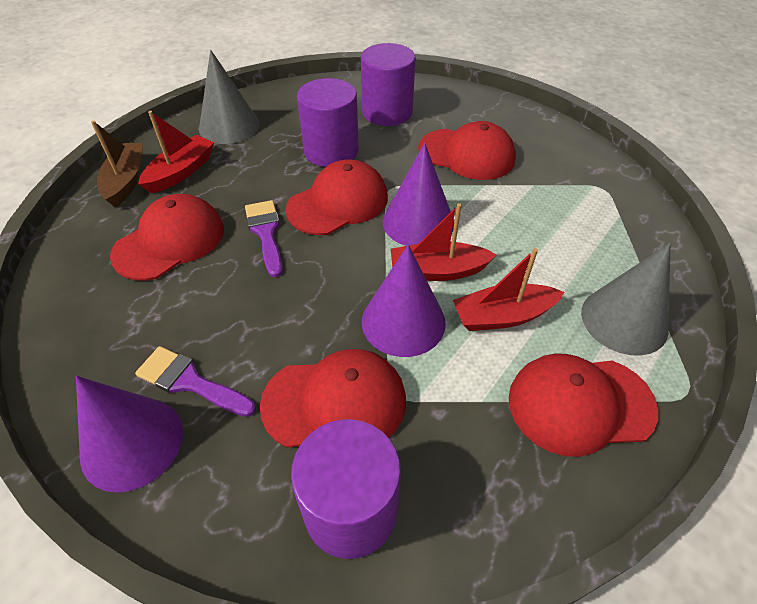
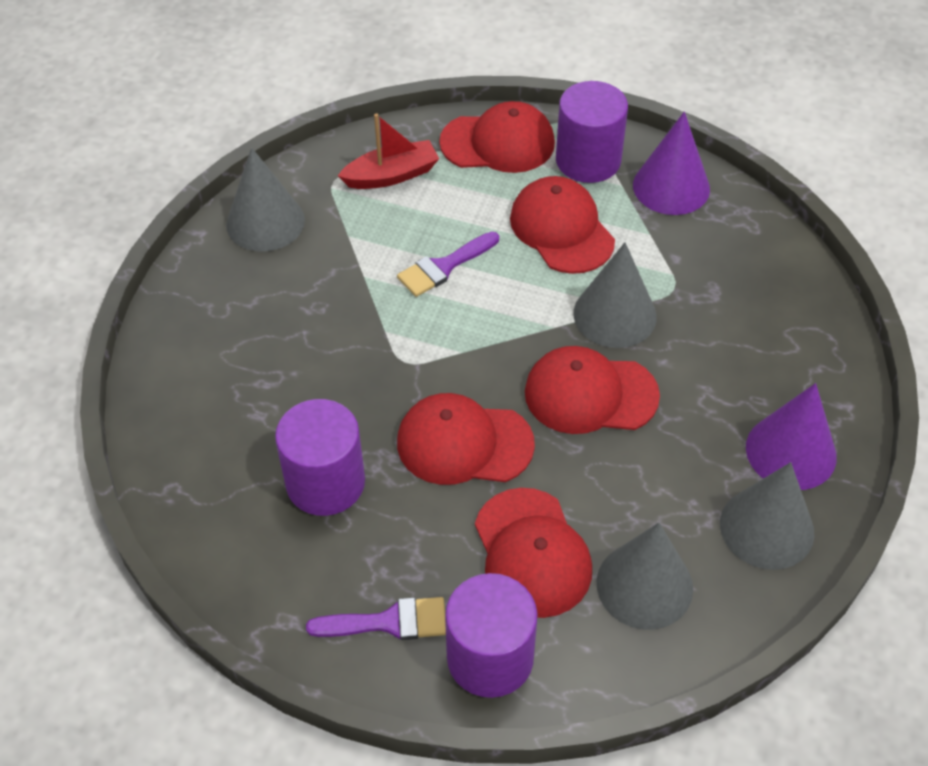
brown boat: [91,120,143,207] = 1 -> none = 0
grey cone: [199,50,260,144] [581,243,670,356] = 2 -> [226,148,305,252] [573,242,657,348] [597,523,693,630] [720,462,814,570] = 4
purple cone: [76,376,183,493] [362,244,446,357] [383,143,454,246] = 3 -> [633,112,710,215] [746,383,837,490] = 2
red boat: [138,111,214,193] [391,203,497,281] [453,248,564,331] = 3 -> [338,113,439,189] = 1

